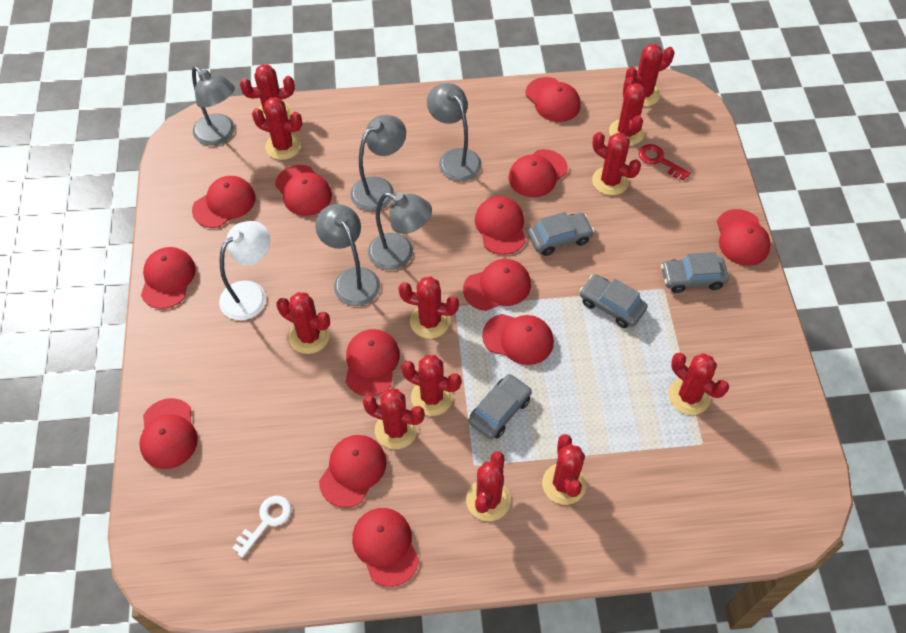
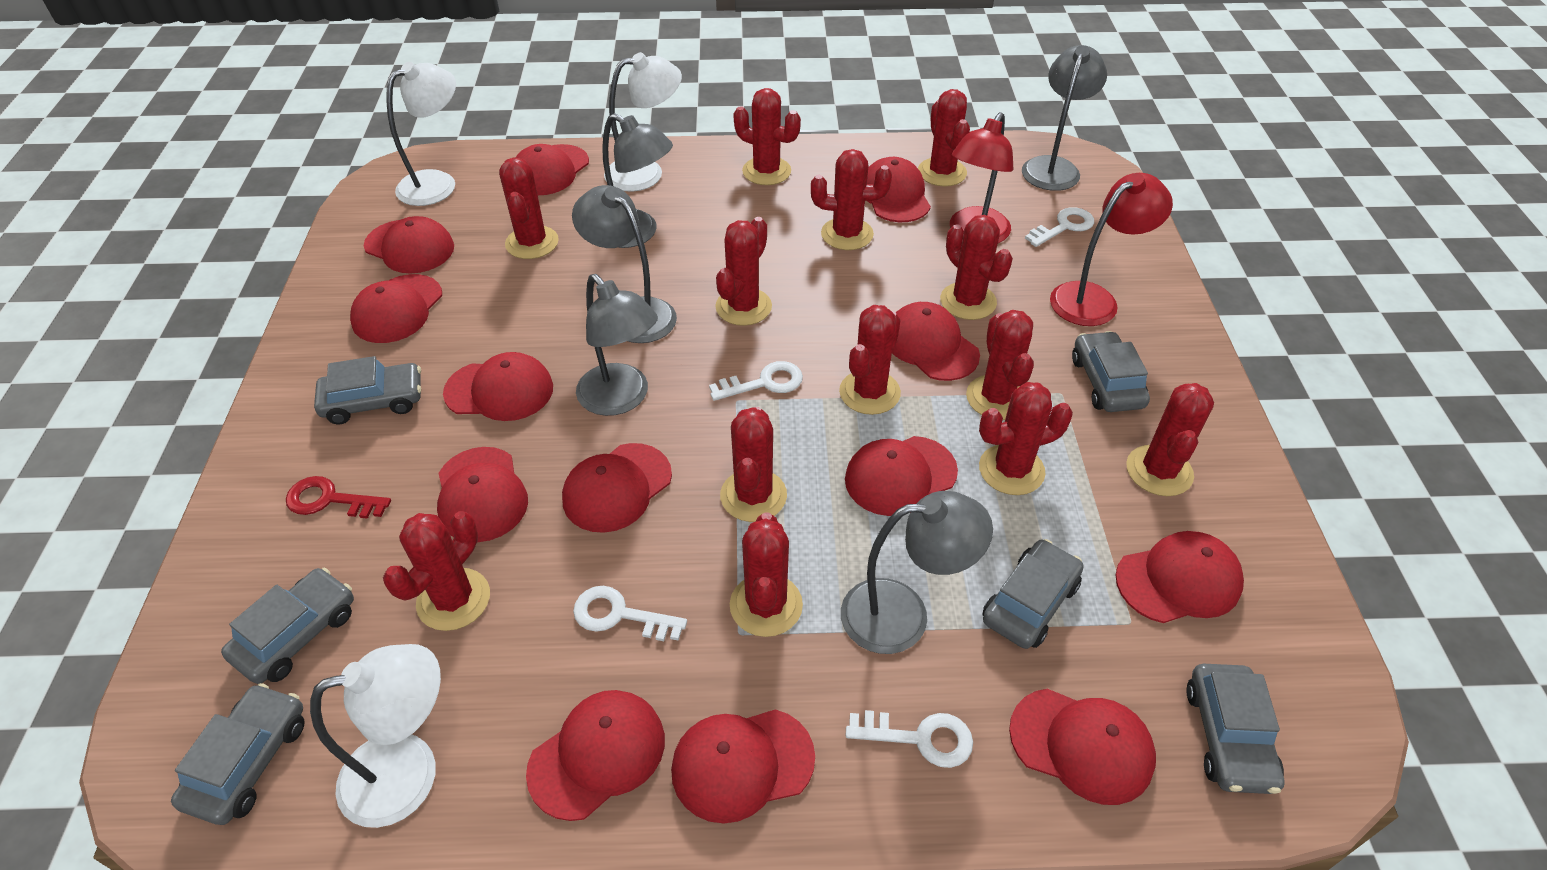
grey car: [469,374,532,439] [528,212,594,256] [580,274,648,328] [661,252,729,293] = 4 -> [171,683,304,825] [221,568,354,684] [314,356,421,424] [982,539,1083,649] [1072,331,1150,412] [1186,664,1284,794] = 6
red cactus: [240,64,295,119] [252,97,302,160] [276,292,330,354] [363,389,425,449] [398,276,459,339] [401,355,461,416] [466,451,511,521] [542,434,587,505] [592,132,641,195] [609,77,646,146] [625,44,674,106] [668,353,729,415] = 12 -> [383,511,490,631] [499,157,559,259] [715,217,772,326] [720,407,787,522] [730,512,803,637] [733,88,801,185] [811,149,892,250] [839,305,901,415] [918,89,970,186] [940,215,1013,320] [966,310,1034,420] [979,382,1073,495] [1126,383,1214,496] = 13
red lamp: none = 0 -> [950,112,1013,243] [1050,173,1173,326] = 2
white key: [233,496,291,558] = 1 -> [573,586,687,641] [709,361,803,401] [846,710,973,768] [1025,207,1094,247] = 4
white lamp: [219,221,270,320] = 1 -> [310,644,441,828] [386,62,456,206] [604,52,682,192] = 3

